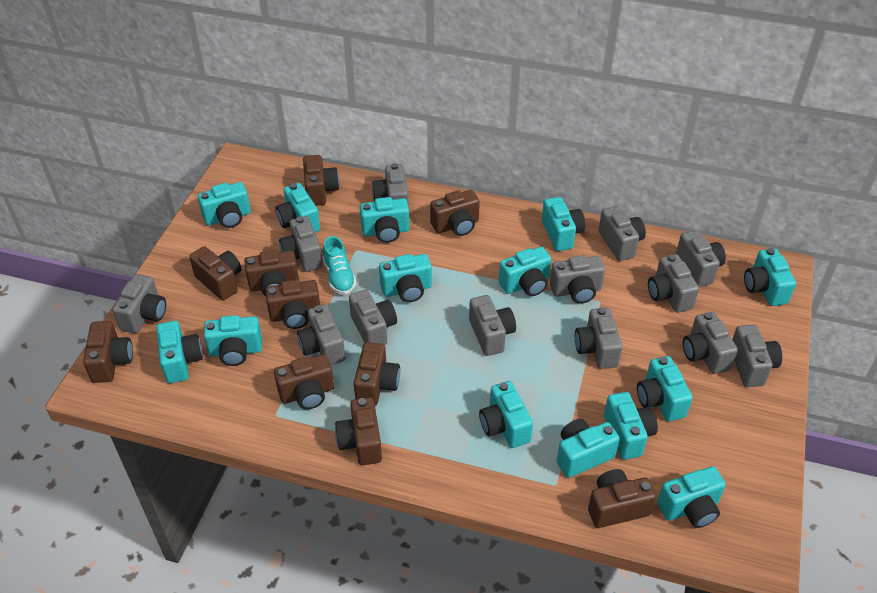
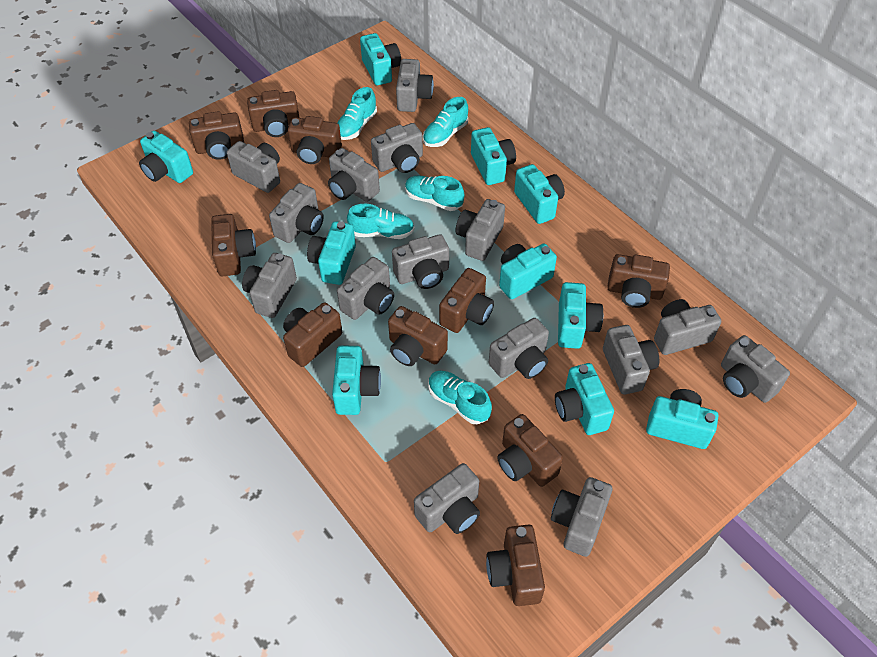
grey camera: [112,274,166,334] [279,216,323,272] [297,304,345,365] [349,290,397,345] [372,163,409,208] [469,295,516,356] [550,255,605,304] [575,307,623,369] [598,206,646,261] [648,254,699,313] [676,230,726,287] [683,312,738,374] [732,325,782,387] = 13 -> [227,141,280,193] [242,253,297,318] [269,183,324,243] [328,148,380,202] [337,257,394,320] [371,123,423,173] [392,234,449,289] [396,59,434,112] [414,463,480,534] [456,199,505,261] [489,318,549,379] [551,477,612,557] [603,325,659,394] [654,299,721,355] [721,335,790,403] = 15
turquoise camera: [156,321,203,383] [198,182,251,228] [204,315,262,366] [275,183,320,232] [360,197,410,243] [379,254,432,302] [479,381,533,448] [499,247,551,296] [542,197,585,251] [557,419,620,478] [604,392,658,460] [637,356,693,421] [657,466,726,528] [744,248,796,306] = 14 -> [139,131,193,183] [307,221,356,285] [332,346,381,415] [360,33,401,85] [471,127,516,185] [499,244,557,299] [514,164,565,224] [555,363,614,435] [558,282,603,349] [646,389,718,449] = 10
turquoise shoe: [323,236,356,294] = 1 -> [337,87,377,140] [347,204,415,239] [405,175,464,211] [423,97,468,147] [428,371,492,424] = 5

